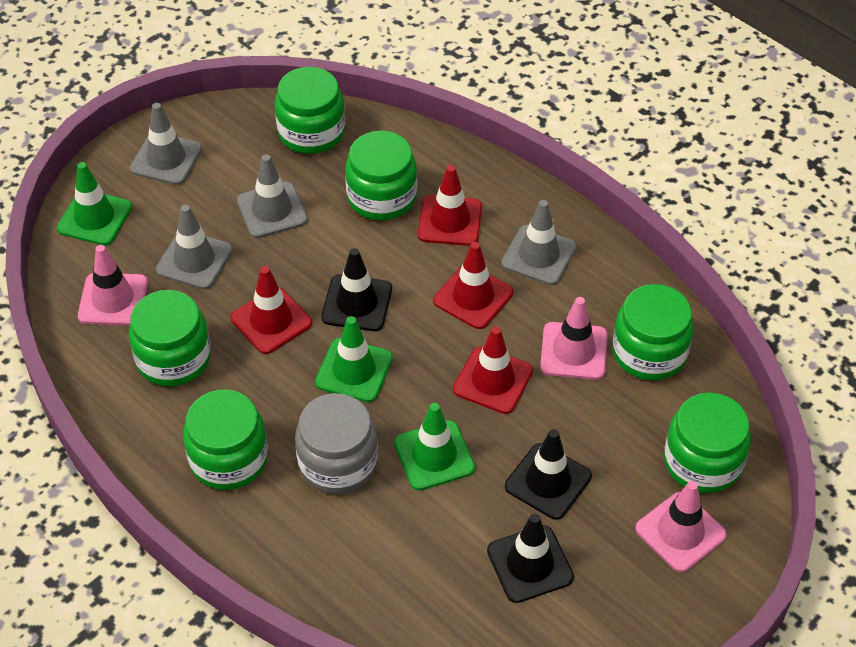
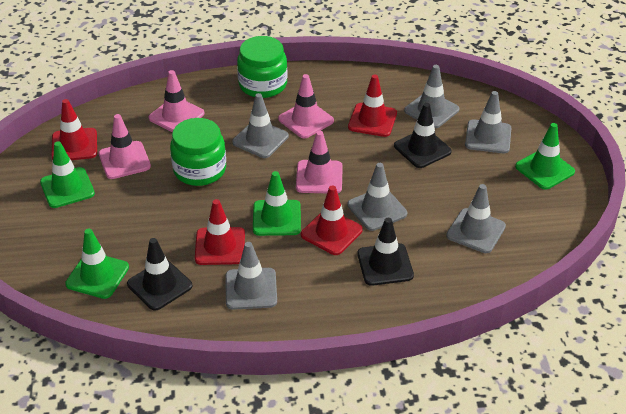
green jar: [129,290,211,386] [183,390,268,490] [275,67,345,154] [345,131,417,220] [612,284,694,380] [664,392,751,493] = 6 -> [170,118,226,186] [237,36,287,98] = 2
green traffic cone: [57,162,132,245] [315,316,393,402] [394,403,475,490] = 3 -> [40,141,95,208] [65,229,129,299] [253,171,301,236] [515,123,575,190] = 4
grey jar: [295,393,378,494] = 1 -> none = 0
grey traffic cone: [130,103,202,185] [156,205,233,289] [237,154,308,238] [501,200,577,285] = 4 -> [225,242,277,310] [232,93,289,158] [347,163,407,231] [404,65,459,128] [446,184,506,253] [465,91,511,153] = 6
pink traffic cone: [78,245,148,326] [540,297,608,380] [635,481,727,572] = 3 -> [99,114,151,179] [149,70,204,132] [278,74,334,138] [296,131,343,193] = 4

